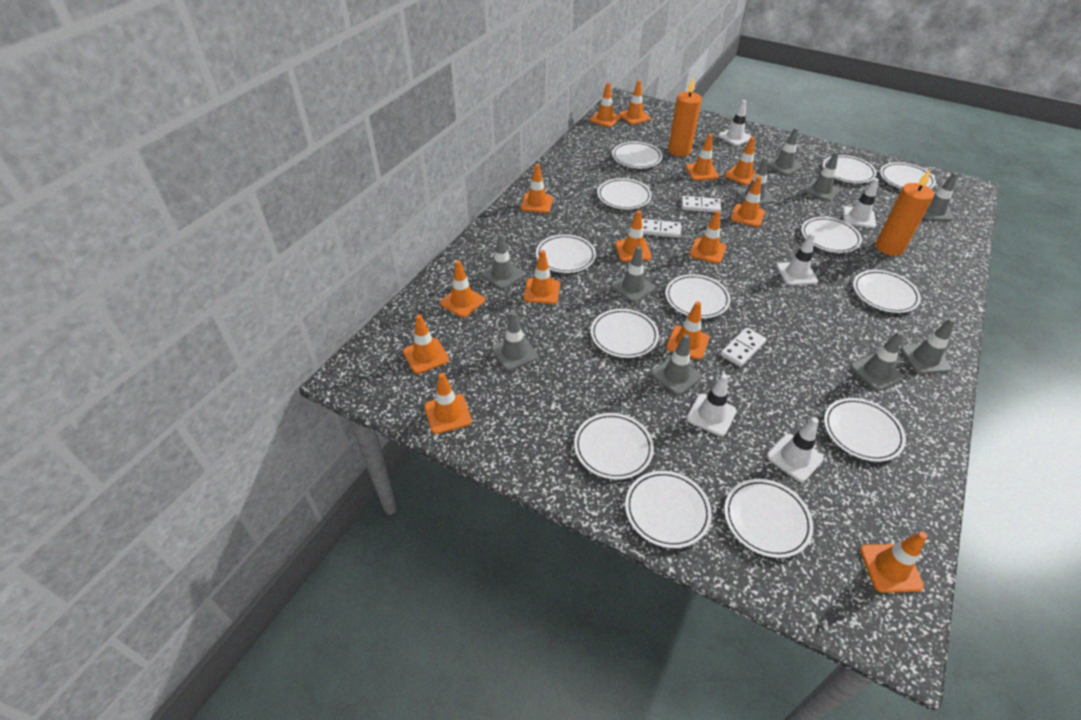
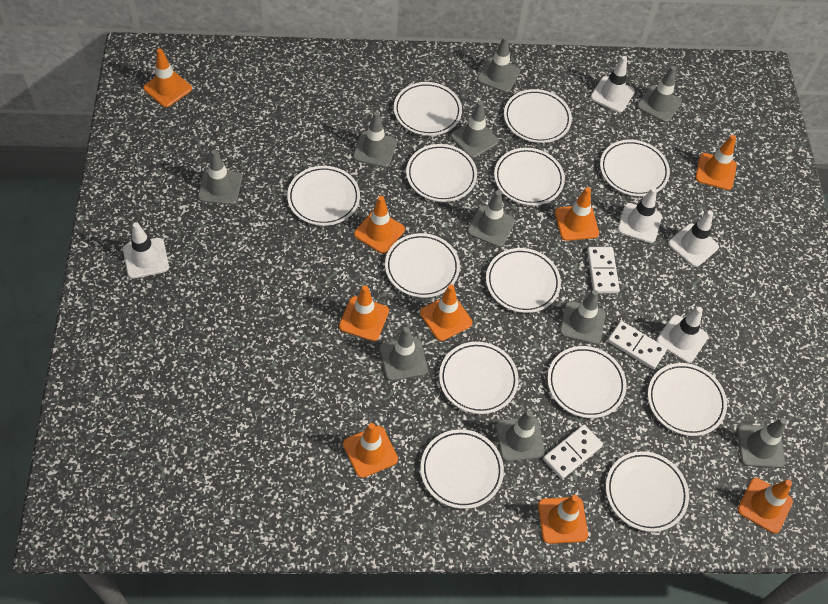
orange candle: [668,76,702,156] [875,169,934,256] = 2 -> none = 0
orange traffic cone: [403,314,449,374] [424,373,472,434] [440,260,485,318] [521,164,553,213] [524,250,560,304] [590,82,621,127] [615,210,652,262] [619,80,651,125] [666,301,709,360] [686,134,719,180] [689,210,727,264] [725,137,756,186] [730,176,765,227] [860,531,927,593] = 14 -> [143,49,192,107] [339,285,389,341] [343,423,398,478] [354,196,405,254] [420,284,472,341] [538,495,588,544] [555,187,599,241] [695,135,737,190] [738,478,793,534] = 9

